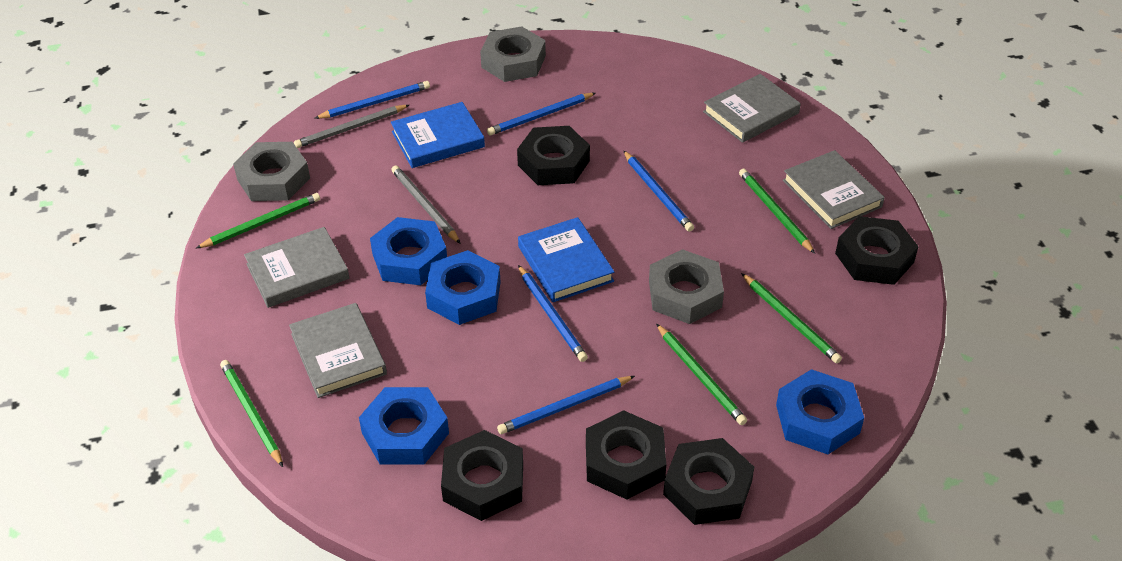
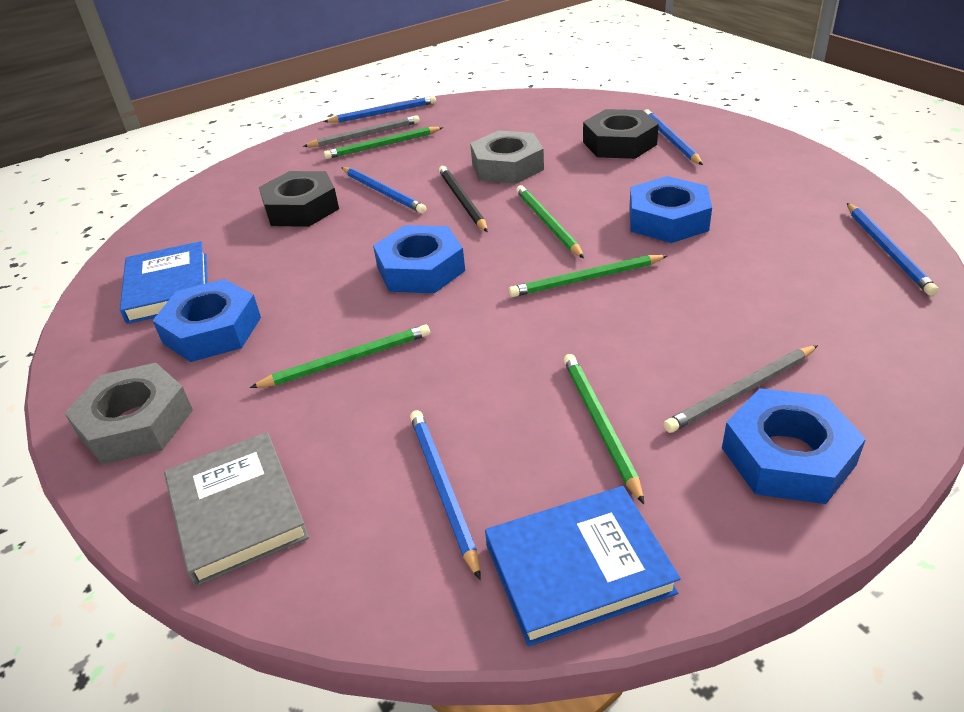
black nut: [441,430,523,521] [517,126,590,185] [586,410,666,500] [663,438,754,525] [835,216,919,285] = 5 -> [259,171,339,227] [583,109,659,159] = 2
black pencil: none = 0 -> [439,166,488,232] = 1
grey book: [244,227,349,308] [289,303,387,398] [703,74,801,143] [783,150,885,229] = 4 -> [164,432,309,586] = 1
grey nut: [233,142,310,201] [480,27,546,82] [649,249,724,324] = 3 -> [64,363,193,465] [470,130,544,184] = 2

